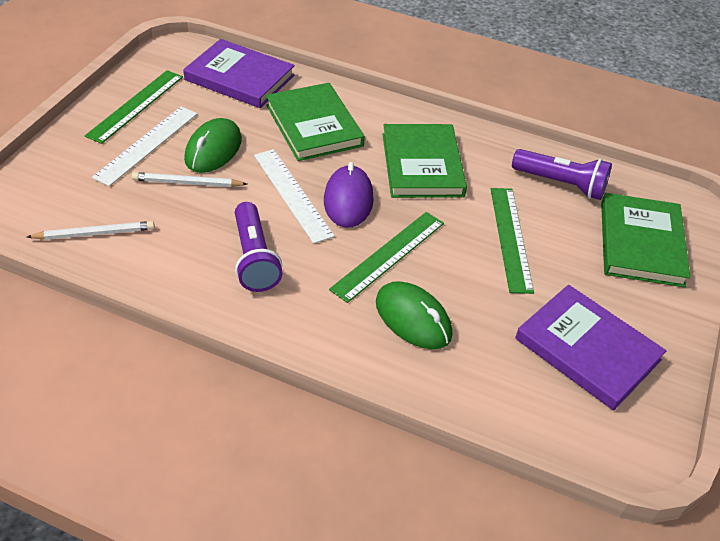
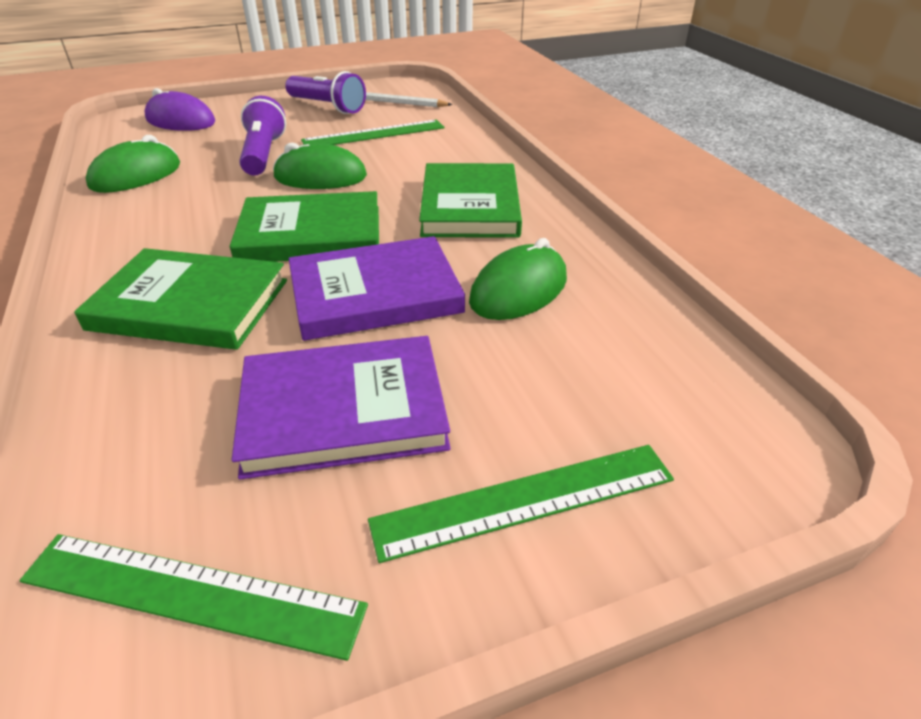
green mouse: [184,118,242,173] [376,281,452,349] = 2 -> [86,135,180,193] [273,143,367,189] [469,238,567,320] = 3
white pencil: [27,221,155,240] [132,172,247,187] = 2 -> [365,92,452,107] = 1
white ruler: [92,106,197,186] [254,149,335,244] = 2 -> none = 0

